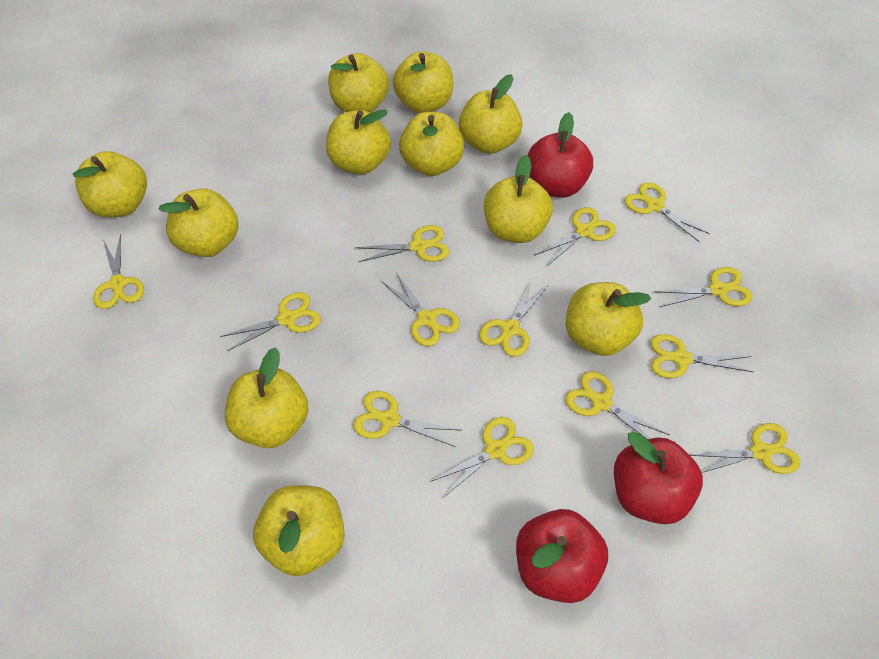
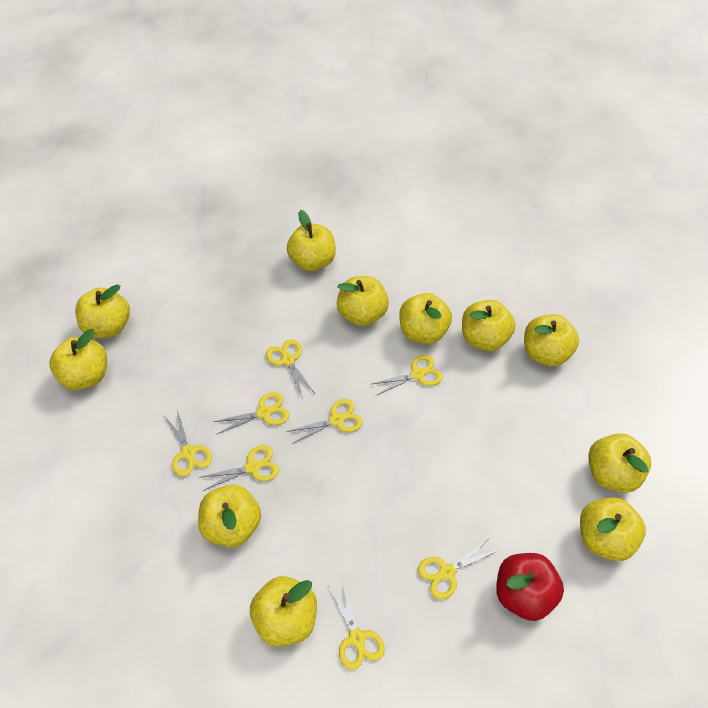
red apple: [516,509,608,603] [527,112,593,198] [614,432,703,524] = 3 -> [496,553,564,621] = 1
yellow scissors: [93,234,144,309] [220,292,321,351] [353,391,460,447] [356,225,449,262] [381,272,460,346] [430,417,534,498] [479,279,548,357] [534,207,616,267] [565,371,670,439] [624,182,710,242] [650,334,753,378] [654,267,752,307] [690,423,800,474] = 13 -> [165,410,212,477] [199,445,279,491] [214,392,289,434] [266,339,314,399] [287,399,363,444] [328,579,385,670] [372,355,443,395] [418,538,499,599] = 8

